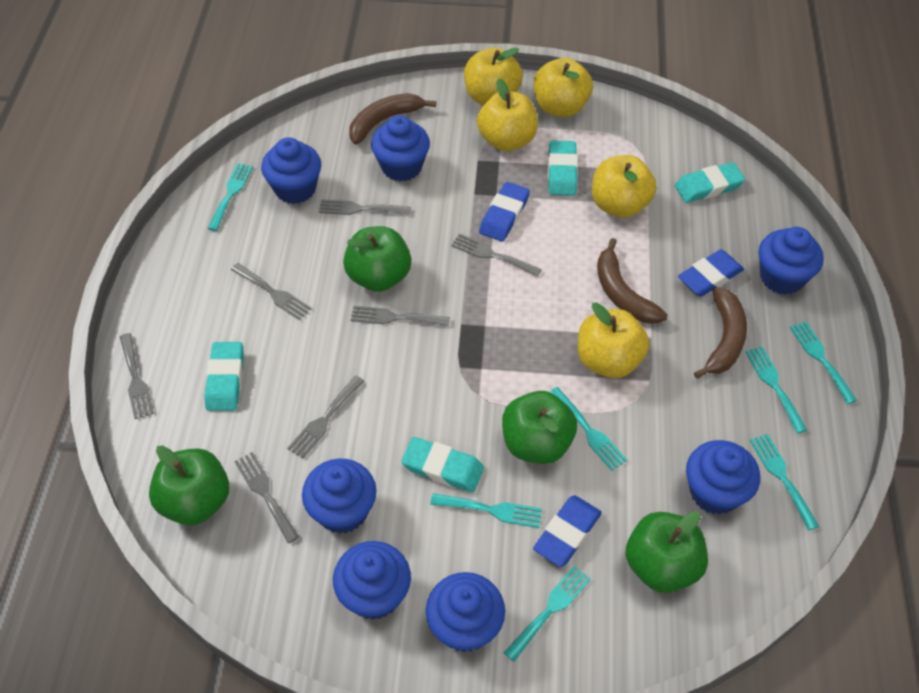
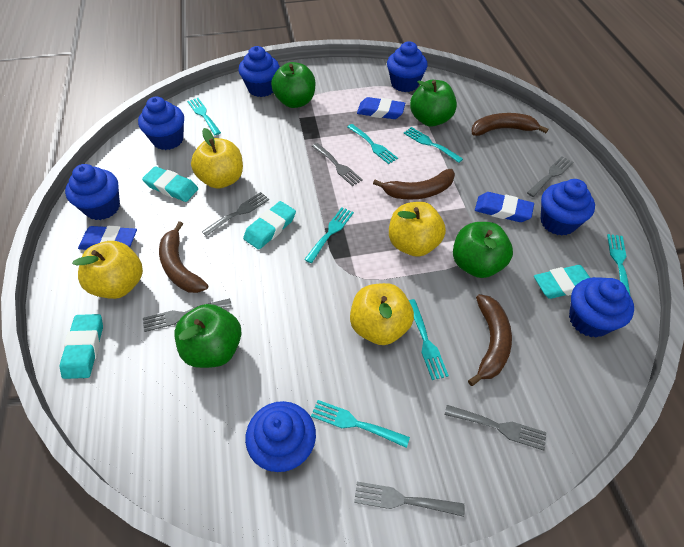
brown banana: [349,93,436,145] [597,238,668,324] [694,287,747,379] = 3 -> [159,221,208,293] [373,169,455,200] [468,294,512,386] [471,113,548,136] = 4
grey fork: [120,333,154,419] [231,263,311,320] [234,452,299,543] [287,376,364,459] [319,199,411,215] [351,306,450,326] [451,233,542,277] = 7 -> [143,298,232,332] [202,192,269,237] [312,143,363,186] [354,482,465,517] [445,405,547,451] [527,156,573,197] = 6
yellow apple: [464,48,523,105] [477,78,538,151] [534,58,593,117] [578,303,649,378] [592,155,656,218] = 5 -> [72,241,143,299] [191,128,243,189] [350,283,414,345] [389,202,446,257] = 4

